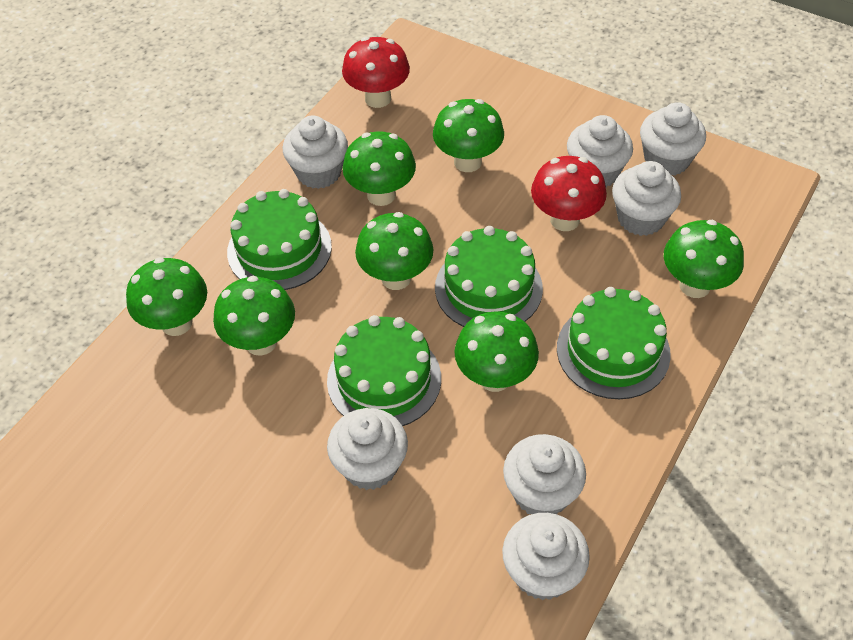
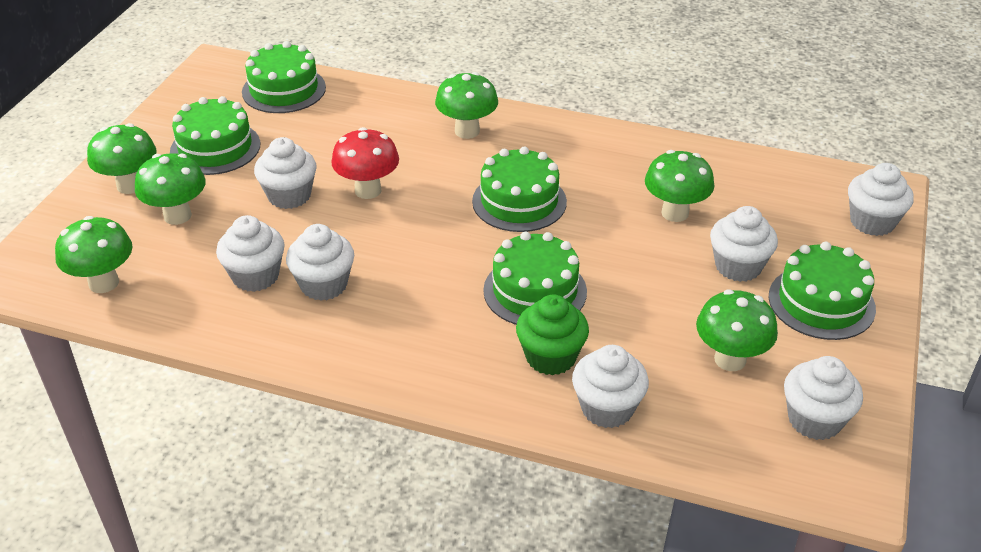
green cake: [227,189,332,290] [327,315,441,426] [435,226,543,327] [557,287,671,399] = 4 -> [170,96,260,175] [242,41,326,113] [472,147,567,232] [483,231,587,325] [769,242,876,340] = 5
green cupcake: none = 0 -> [516,295,589,376] = 1
green mushroom: [126,257,207,336] [213,276,295,356] [343,131,416,206] [355,212,434,290] [433,99,504,172] [454,311,539,392] [664,220,744,298] = 7 -> [55,216,132,293] [87,123,157,194] [135,153,206,225] [435,72,498,139] [645,150,715,222] [696,290,778,371] = 6
red mushroom: [342,37,410,108] [531,156,607,231] = 2 -> [331,127,399,199] = 1

